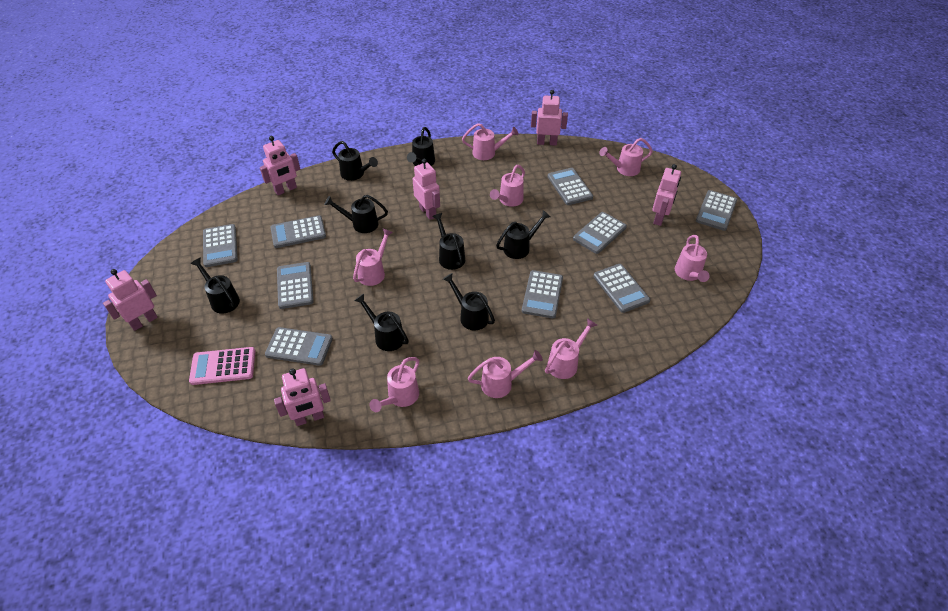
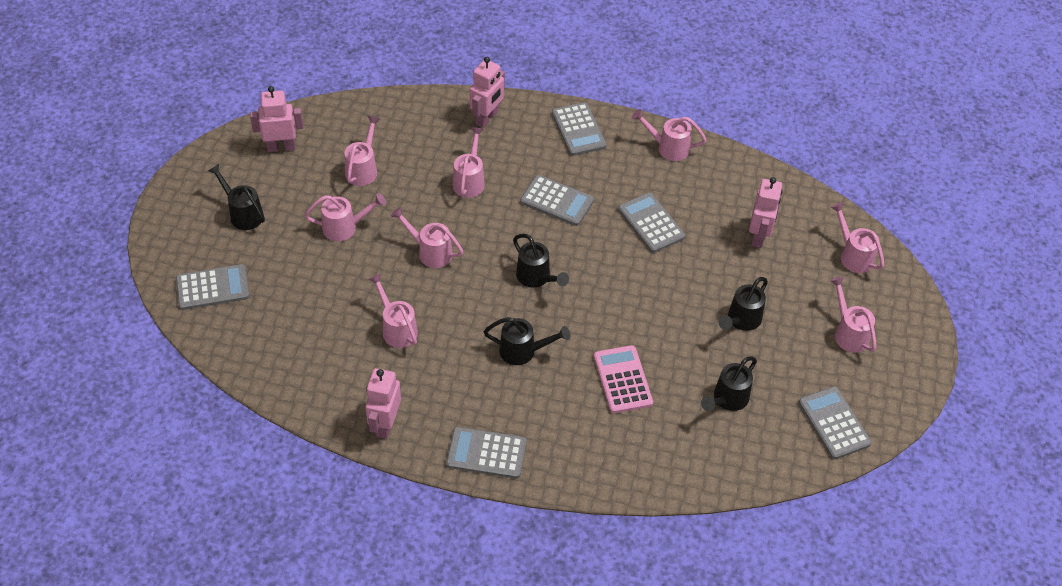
black watering can: [190,257,240,314] [324,195,388,233] [332,141,378,181] [354,294,409,351] [407,127,435,166] [432,213,465,270] [443,273,495,330] [496,210,551,259] = 8 -> [208,164,265,230] [484,317,571,365] [513,234,569,288] [701,356,757,411] [718,277,768,331] = 5
grey calculator: [203,224,238,267] [265,327,333,366] [271,215,326,248] [277,262,314,309] [522,270,563,318] [548,168,593,205] [573,212,627,254] [593,264,650,313] [696,190,737,231] = 9 -> [176,264,250,310] [446,427,527,479] [520,175,594,226] [552,102,606,156] [618,192,685,253] [799,386,872,459] = 6
pink robot: [103,269,158,331] [260,136,300,196] [274,368,331,426] [413,158,440,220] [531,90,568,146] [652,164,681,226] = 6 -> [250,86,303,152] [365,368,401,439] [470,57,505,128] [749,177,782,248] = 4

